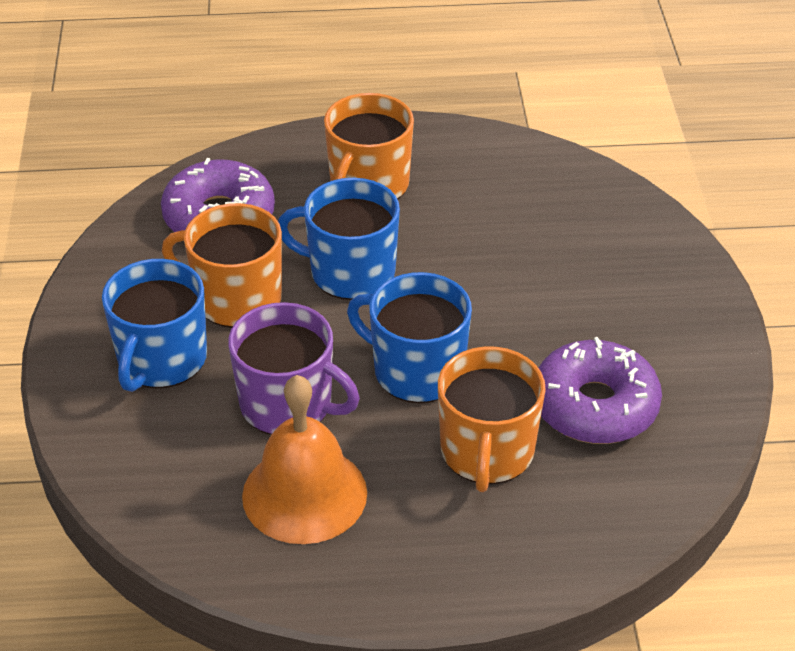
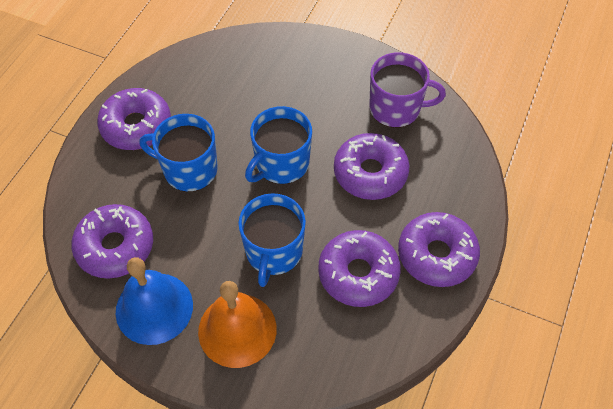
blue bell: none = 0 -> [116,257,193,345] = 1
orange mug: [162,203,282,328] [324,93,414,199] [438,347,546,492] = 3 -> none = 0
purple donut: [161,158,275,232] [539,337,662,444] = 2 -> [71,204,153,279] [97,88,171,150] [318,230,401,307] [334,133,410,200] [398,212,480,287] = 5

